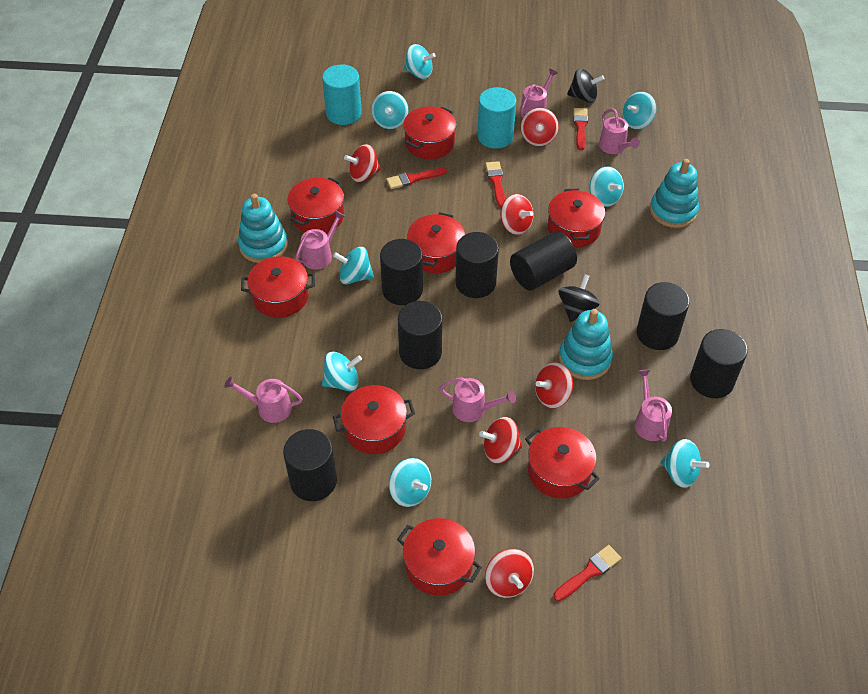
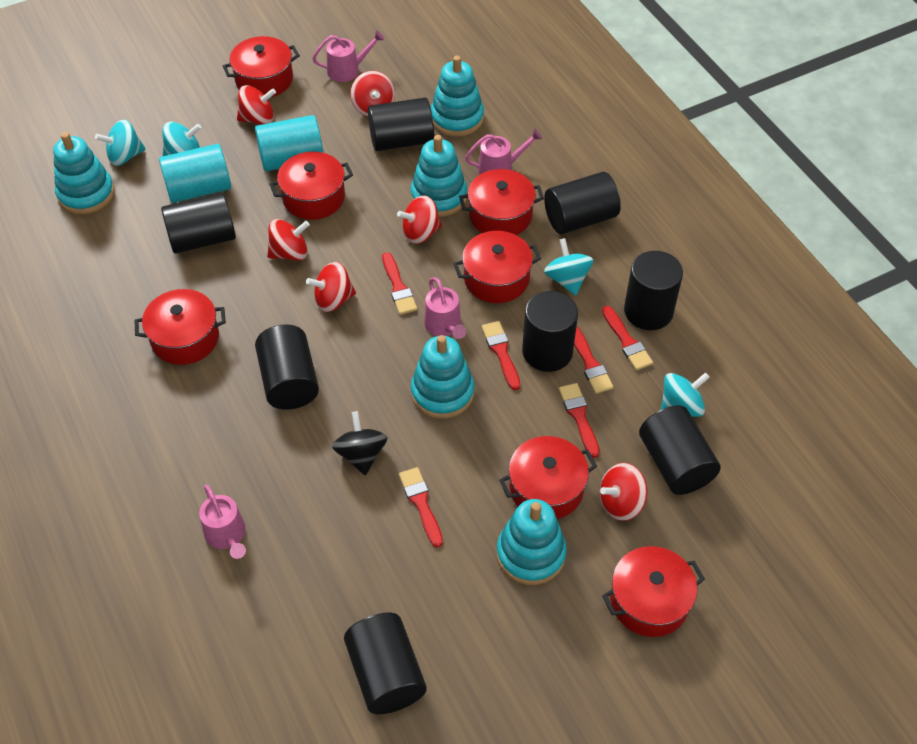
black cylinder: [283,429,337,501] [380,239,423,305] [398,301,442,369] [455,232,499,298] [510,231,577,291] [637,282,689,350] [690,329,748,398] = 7 -> [161,193,236,254] [255,324,319,410] [344,613,427,714] [368,98,434,151] [522,291,578,372] [544,172,621,234] [624,251,683,330] [639,405,721,495] = 8
black spinning top: [559,274,600,322] [567,68,605,103] = 2 -> [332,411,388,475] = 1
pink watering can: [224,376,303,423] [295,210,345,270] [440,377,516,422] [520,69,558,118] [599,109,640,154] [634,369,672,442] = 6 -> [199,485,246,559] [312,30,384,82] [424,277,466,339] [465,129,542,175] = 4
red brush: [386,167,447,189] [485,161,505,208] [553,545,621,601] [573,108,588,150] = 4 -> [382,252,417,315] [399,467,443,548] [482,321,520,390] [559,383,600,458] [574,326,614,394] [602,306,653,370] = 6
red pot: [241,256,315,318] [287,177,344,233] [333,385,415,454] [397,518,482,596] [403,106,456,159] [407,212,465,273] [525,427,600,499] [548,188,605,248] = 8 -> [134,289,226,365] [223,36,300,97] [269,152,353,220] [453,231,541,303] [459,169,544,235] [499,436,597,519] [602,546,705,637] = 7
turquoise spinning top: [322,352,362,391] [333,247,374,285] [371,91,409,129] [389,458,431,507] [404,44,436,79] [590,167,624,207] [622,92,656,129] [661,439,710,488] = 8 -> [95,120,146,166] [162,122,201,156] [544,238,593,296] [661,372,710,417] = 4
turquoise stacking toy: [238,194,288,263] [559,309,613,380] [650,159,699,228] = 3 -> [53,132,114,214] [410,135,467,217] [411,335,474,419] [431,56,484,137] [497,499,567,585] = 5

